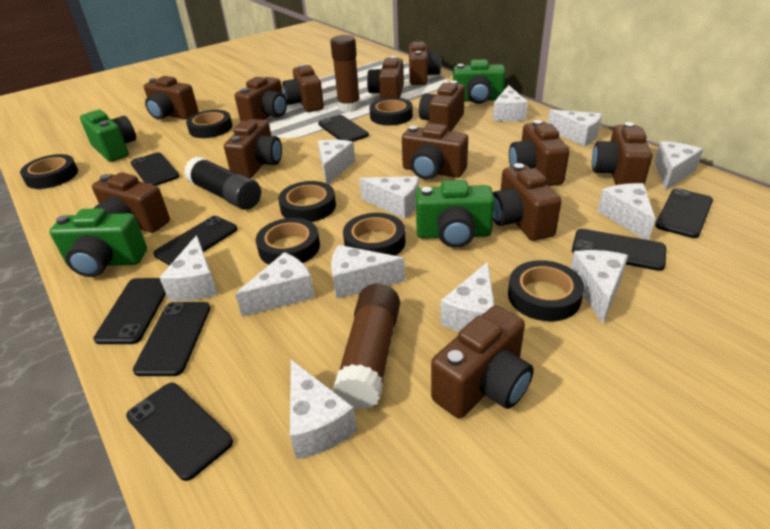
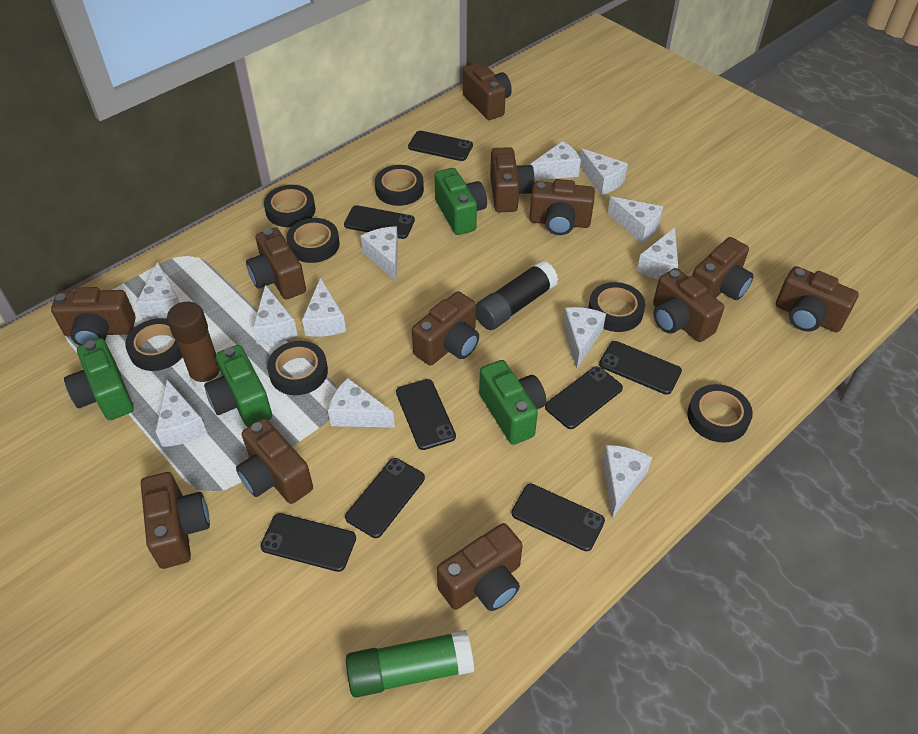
brown camera: [92,172,170,233] [144,76,199,119] [224,119,282,178] [235,77,287,121] [282,64,324,112] [367,56,404,99] [402,123,468,179] [409,42,441,85] [419,81,465,132] [431,305,534,418] [493,163,562,241] [509,120,570,186] [592,122,653,185] = 13 -> [51,287,136,346] [141,472,210,569] [236,418,313,504] [246,228,306,299] [412,291,479,366] [437,523,523,611] [463,63,512,120] [490,147,535,212] [529,179,595,235] [653,268,724,342] [692,237,754,300] [776,266,859,332] = 12
brown glue stick: [330,35,360,112] [333,284,400,409] = 2 -> [167,302,222,390] = 1
green glue stick: none = 0 -> [346,630,474,698] = 1

